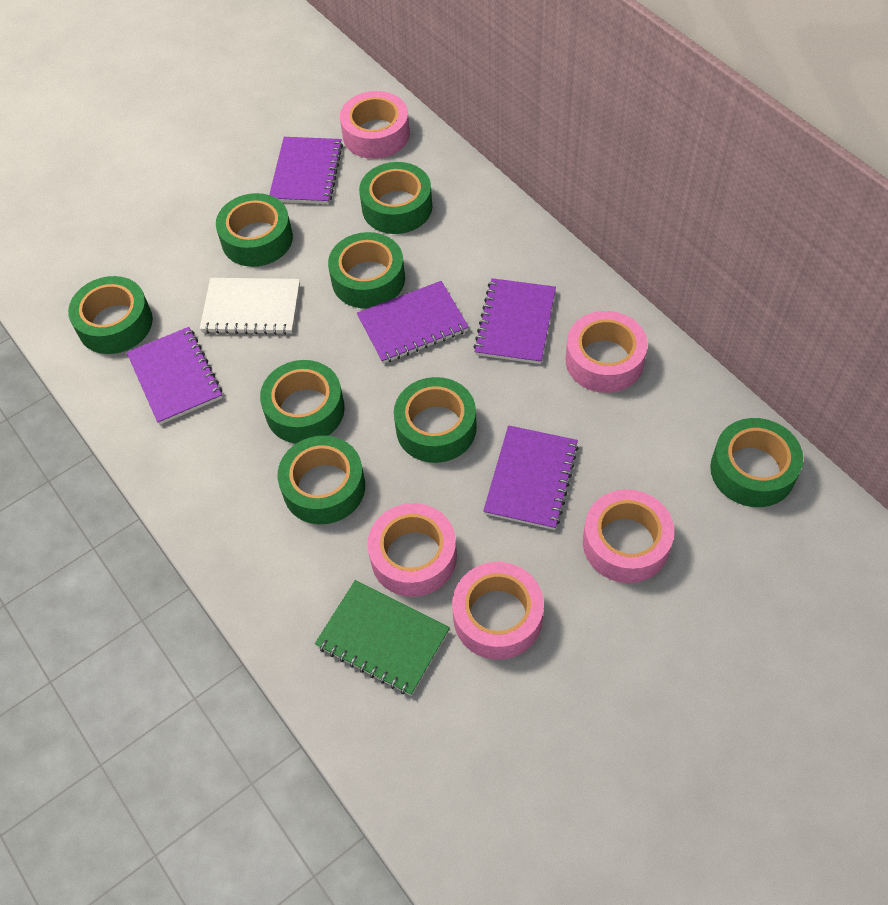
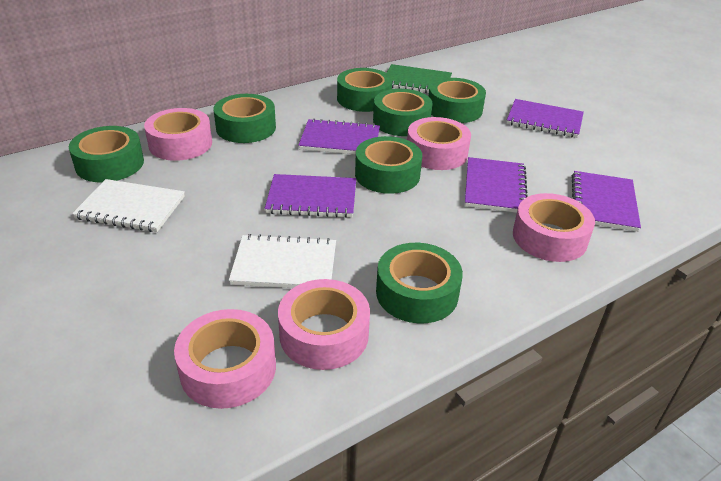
green tape: [68,276,153,354] [216,193,293,267] [260,360,345,444] [278,436,365,524] [328,232,405,309] [359,162,432,234] [394,377,477,463] [710,418,803,507] = 8 -> [69,126,144,182] [214,94,276,143] [337,68,392,112] [355,136,422,194] [373,89,433,136] [376,243,463,323] [428,78,486,123] = 7
white notebook: [200,278,300,335] = 1 -> [72,179,185,232] [229,234,336,288] = 2

